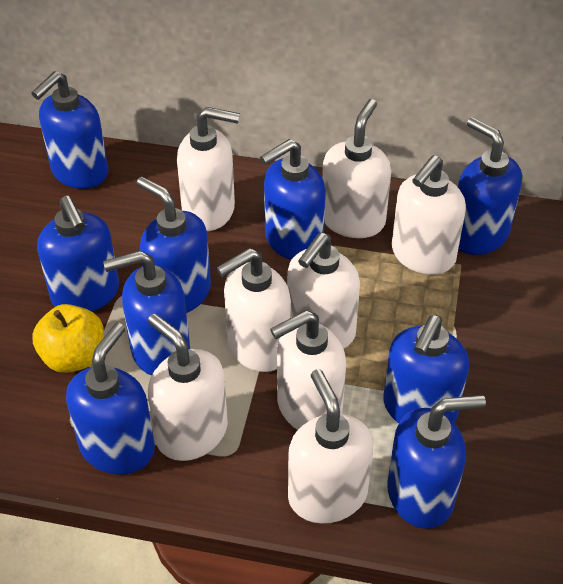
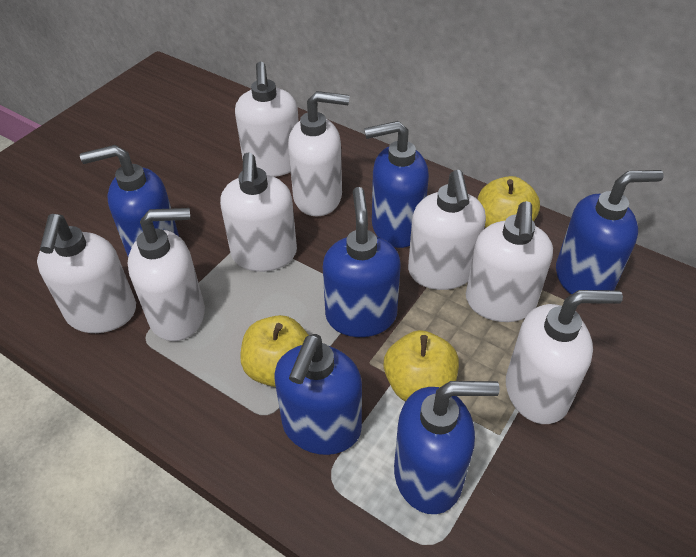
blue soap dispenser: [32,71,108,189] [37,196,119,311] [66,323,155,475] [103,250,190,376] [137,177,211,313] [260,139,326,260] [383,315,469,423] [387,395,486,529] [458,117,522,255] = 9 -> [80,145,179,256] [275,334,362,455] [323,187,401,337] [364,121,429,248] [394,381,500,514] [556,170,664,295] = 6
yellow apple: [32,304,104,373] = 1 -> [241,315,309,387] [384,330,459,401] [478,176,540,228] = 3

